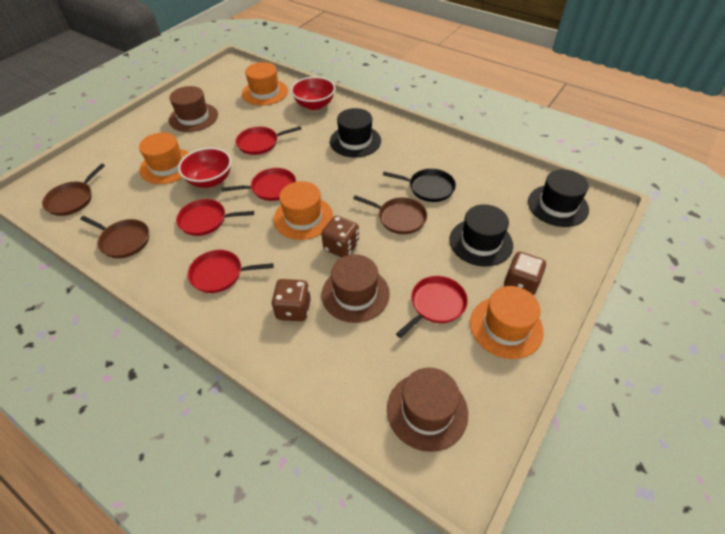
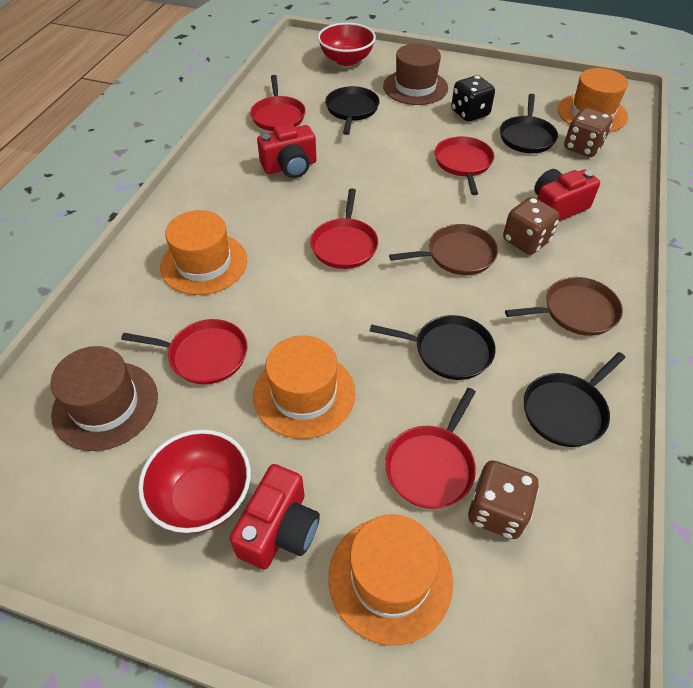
black dice: none = 0 -> [451,75,495,122] = 1
black hat: [330,108,381,157] [449,204,513,267] [528,169,589,227] = 3 -> none = 0
black pan: [383,169,456,202] = 1 -> [325,86,380,135] [370,315,496,380] [500,94,558,153] [523,352,626,447] = 4
brown hat: [169,86,218,132] [322,254,390,323] [387,367,468,452] = 3 -> [50,346,158,451] [383,43,448,105] = 2
brown pan: [42,164,105,216] [80,216,149,258] [353,195,427,234] = 3 -> [389,224,498,275] [505,277,623,336] = 2
red camera: none = 0 -> [230,464,320,570] [257,124,317,178] [534,169,600,222] = 3

